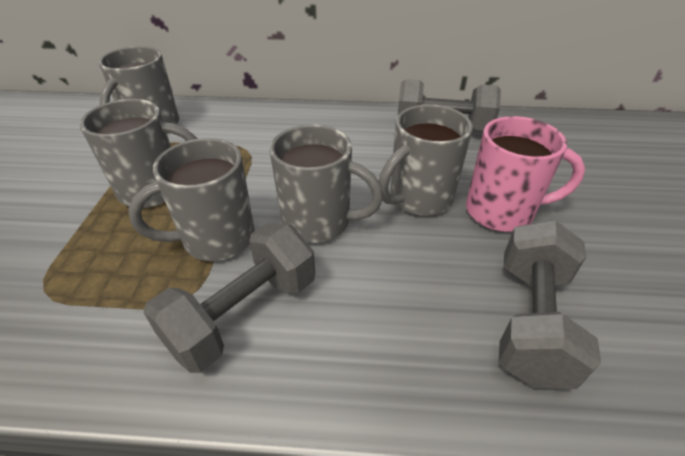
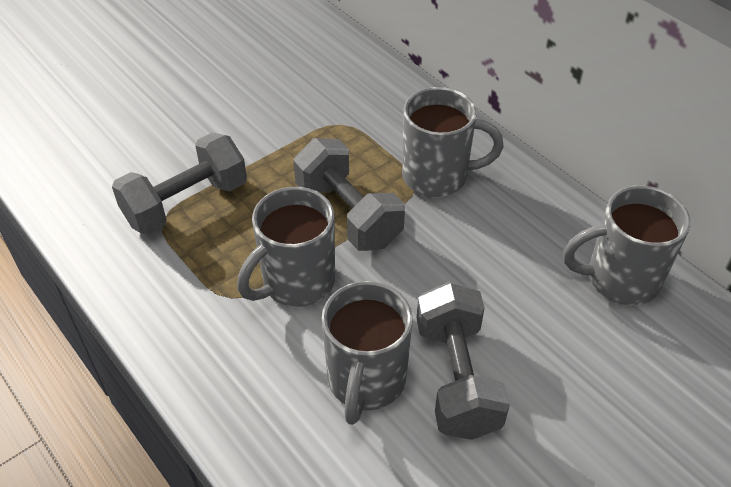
grey mug: [80,99,198,208] [98,46,179,125] [128,138,255,261] [270,125,383,243] [379,104,473,216] = 5 -> [237,187,335,307] [321,281,413,425] [402,87,504,197] [563,186,690,305] = 4
pink mug: [466,116,585,232] = 1 -> none = 0

